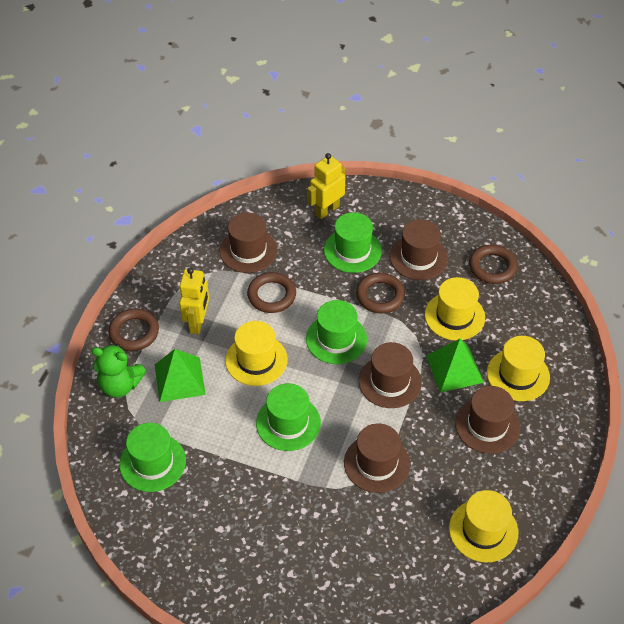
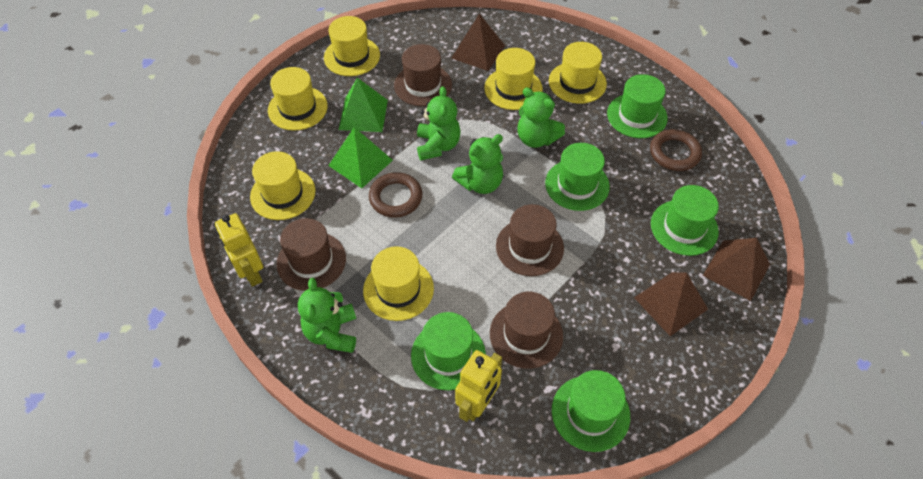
brown hat: [220,212,278,273] [344,423,410,493] [359,342,422,408] [390,219,448,280] [455,386,520,454] = 5 -> [277,218,346,291] [394,44,452,106] [490,292,563,369] [496,204,564,276] = 4
brown pyramid: none = 0 -> [452,14,505,71] [634,272,708,336] [703,238,770,301] = 3
brown ring: [108,309,159,351] [247,272,296,313] [356,273,405,313] [469,245,517,284] = 4 -> [369,172,422,218] [650,129,702,171] = 2
green hat: [119,423,186,492] [256,383,321,451] [306,300,367,364] [324,212,382,273] = 4 -> [411,312,486,390] [545,143,610,211] [552,370,630,452] [607,74,668,138] [651,185,719,256] = 5
green teddy bear: [91,344,146,398] = 1 -> [298,278,356,353] [417,86,461,160] [452,134,503,194] [517,88,565,148] = 4
yellow hat: [225,321,288,386] [425,277,485,341] [449,490,518,563] [487,336,550,401] = 4 -> [250,151,315,220] [268,67,328,131] [324,16,380,76] [363,246,434,321] [484,48,543,110] [549,42,607,104] = 6

